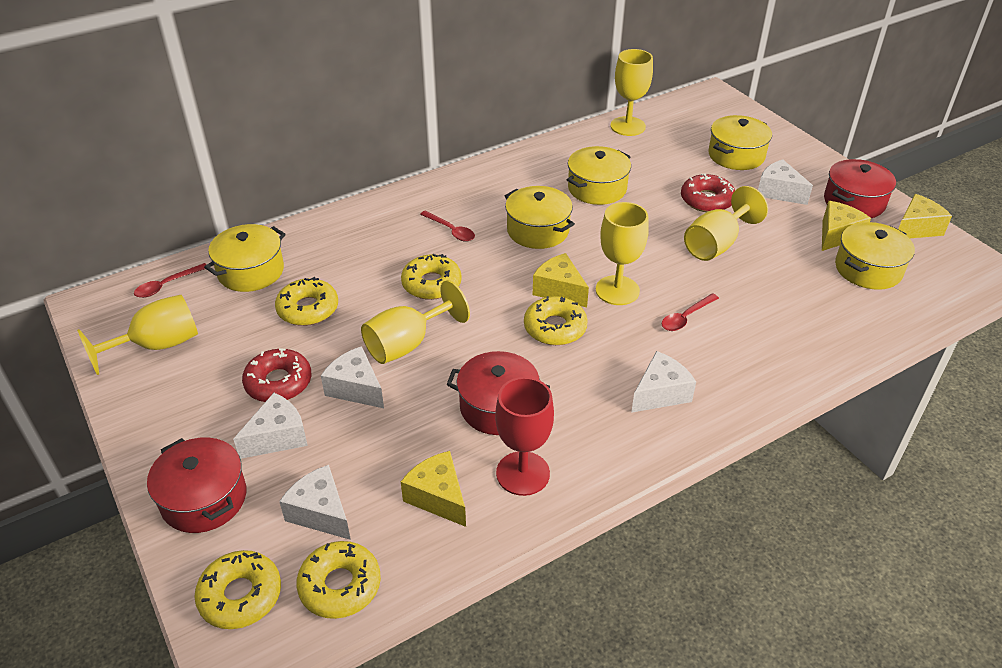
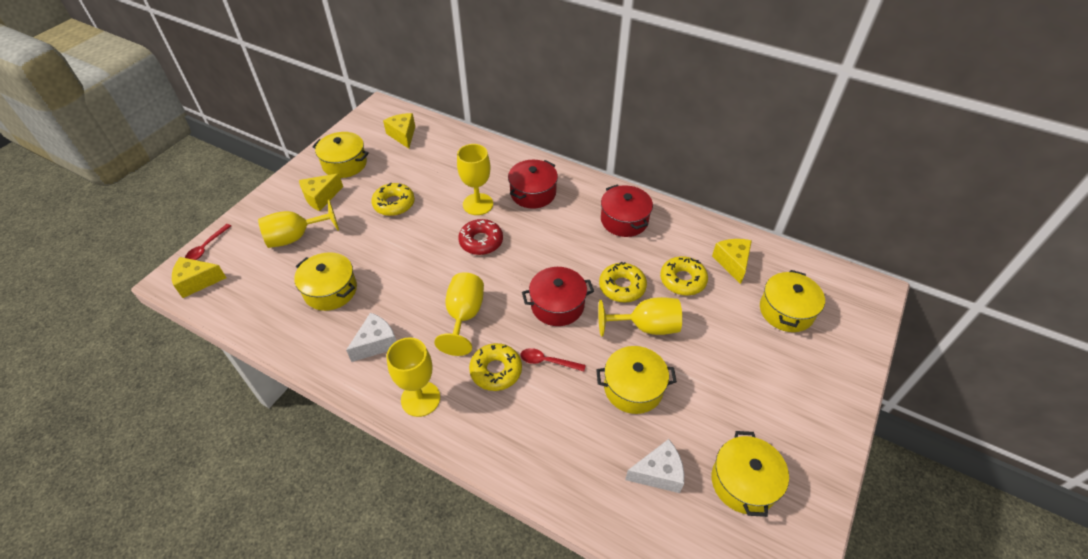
red donut: [242,348,311,402] [681,174,735,212] = 2 -> [458,219,503,255] = 1
red goblet: [495,377,554,496] = 1 -> none = 0
red spoon: [134,263,207,298] [420,210,475,242] [662,293,719,331] = 3 -> [185,224,231,260] [520,348,586,371] = 2
white cheese: [233,393,308,459] [279,465,351,540] [321,346,384,408] [631,351,696,413] [758,159,813,205] = 5 -> [346,313,396,362] [625,439,684,493] = 2
yellow donut: [194,550,281,629] [275,277,338,326] [296,541,381,619] [401,254,462,300] [524,296,588,345] = 5 -> [371,182,415,216] [469,343,522,391] [599,262,647,302] [660,256,708,295] = 4

